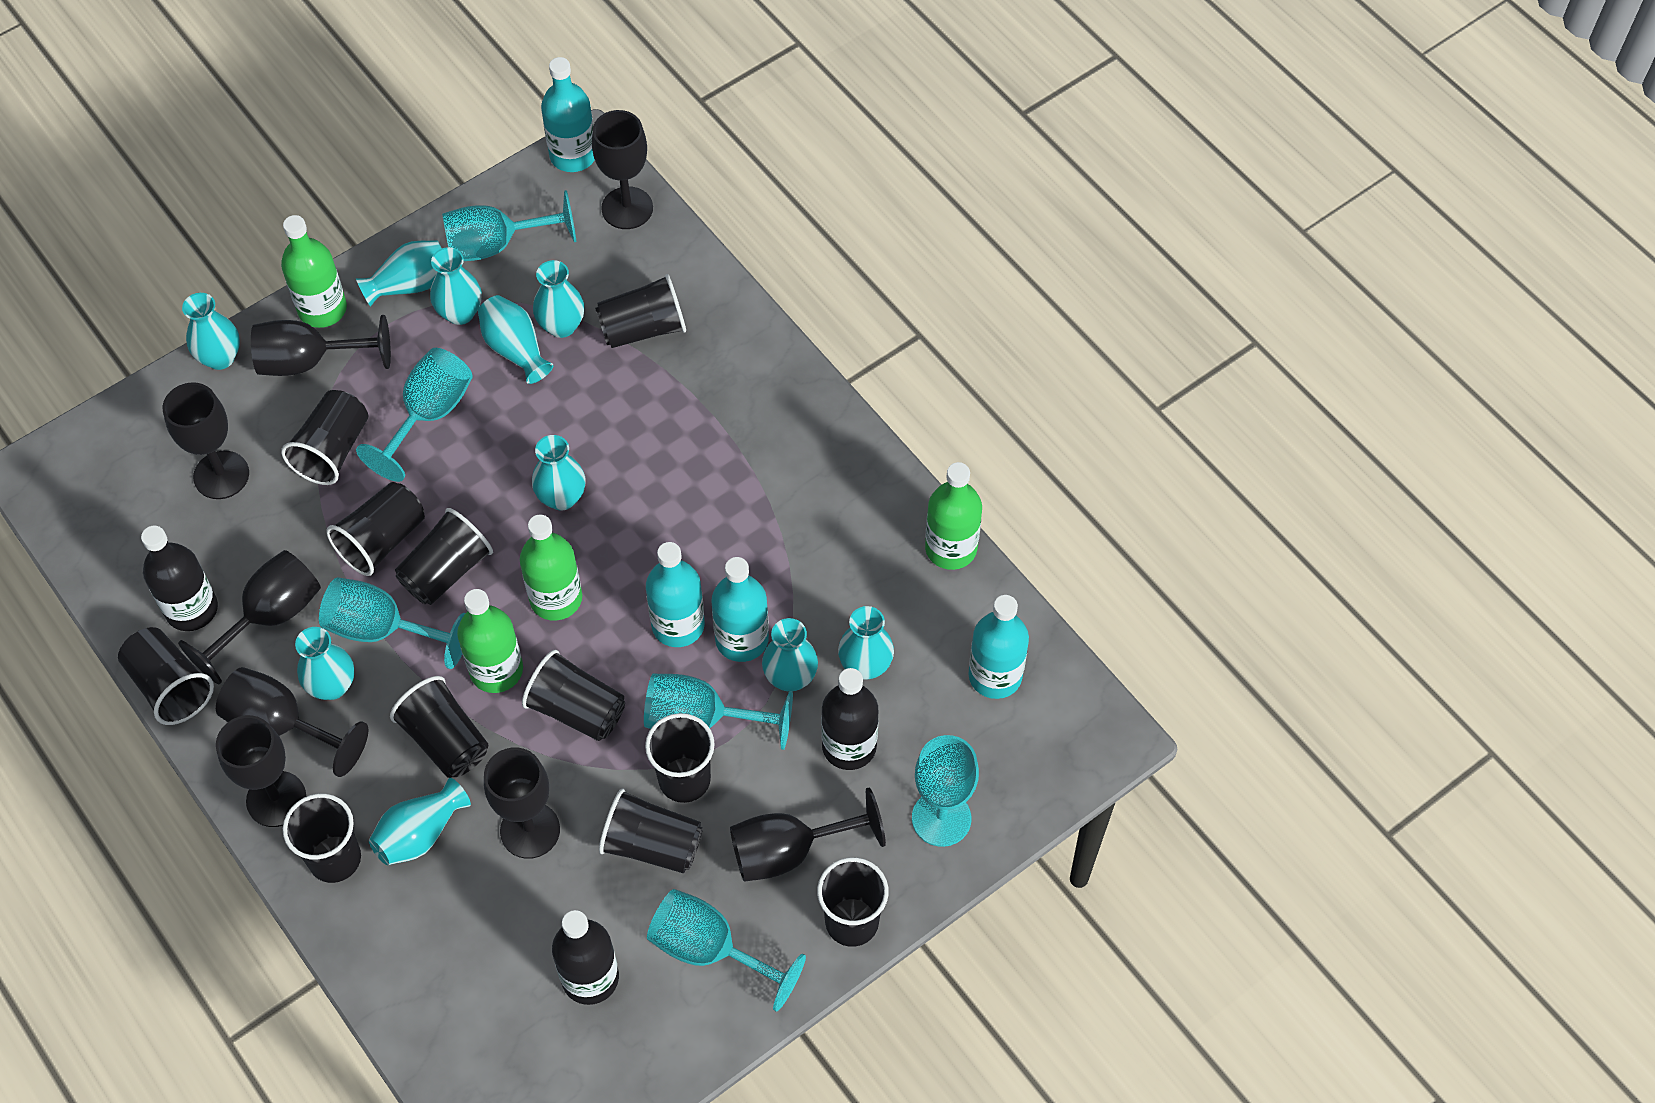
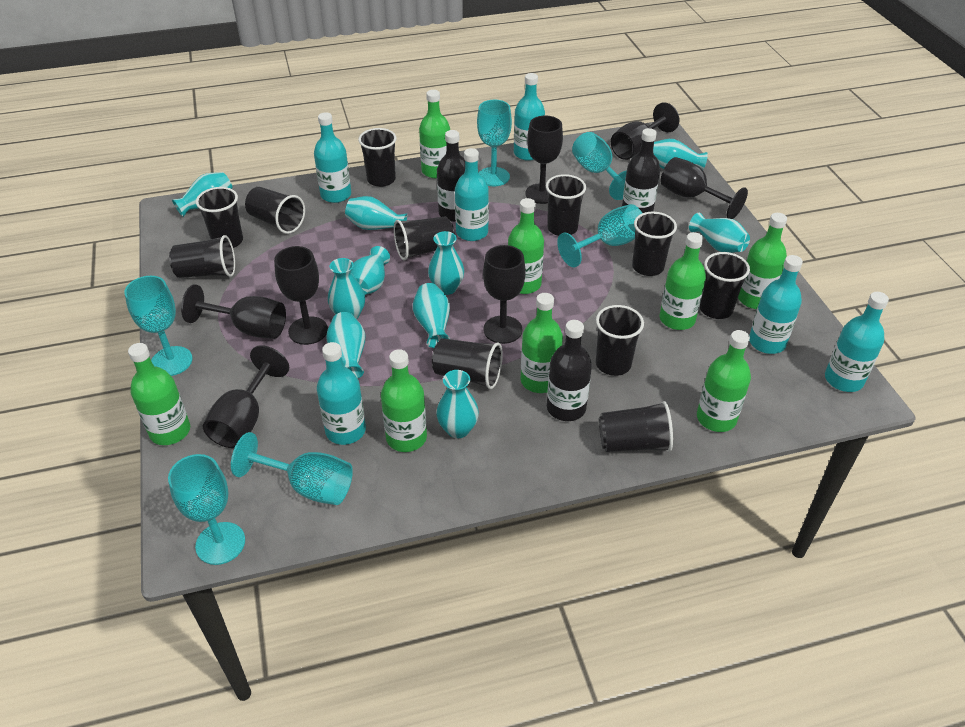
black goblet: [163,382,249,499] [178,550,321,684] [216,667,368,777] [216,715,306,827] [251,315,391,376] [484,747,560,859] [592,110,653,229] [730,788,886,882] = 8 -> [181,284,286,339] [203,345,289,448] [274,246,328,345] [483,245,526,344] [525,116,563,204] [611,102,679,160] [660,157,748,219] = 7
green bottle: [281,215,347,328] [457,589,523,693] [520,515,582,621] [925,462,982,570] = 4 -> [128,343,190,445] [381,349,427,452] [419,90,450,178] [508,198,544,294] [521,293,563,393] [660,232,706,330] [697,330,751,432] [738,213,787,309] = 8
turquoise bottle: [541,57,595,172] [646,542,705,647] [712,557,769,662] [969,595,1029,699] = 4 -> [314,112,351,203] [317,342,366,445] [455,148,489,241] [514,73,545,161] [749,255,803,354] [825,292,889,392] = 6

